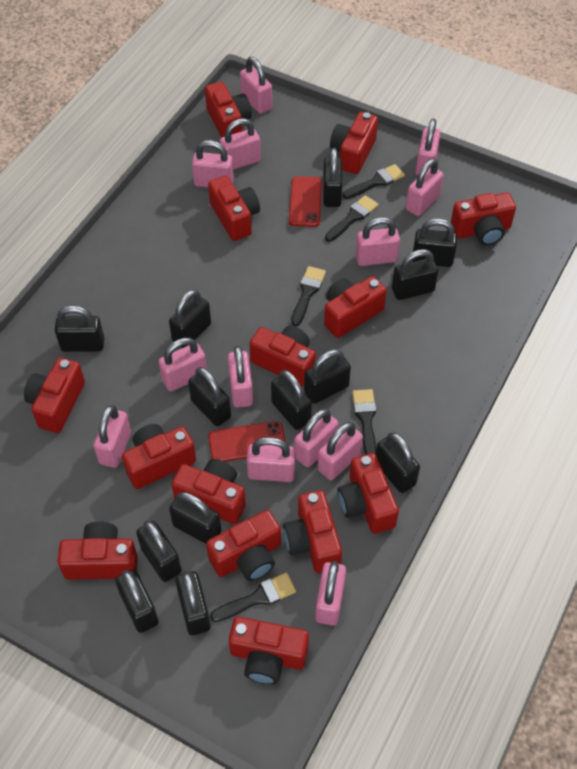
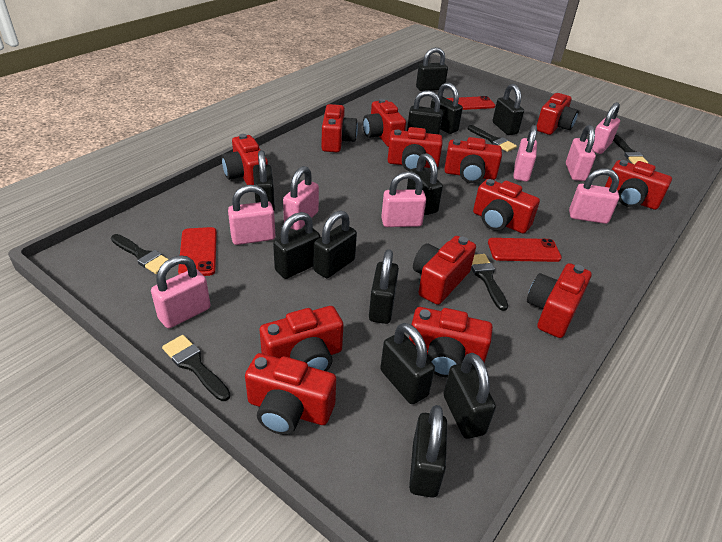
black padlock: [55,305,104,352] [115,569,158,633] [136,520,181,582] [169,289,211,348] [169,492,221,544] [175,571,211,635] [188,367,231,426] [271,370,312,430] [304,349,351,404] [323,148,343,207] [376,432,420,493] [392,249,438,300] [413,218,457,267] = 13 -> [253,150,275,210] [273,212,321,279] [314,210,357,278] [369,249,399,324] [380,323,435,404] [407,90,443,134] [407,153,443,215] [409,405,447,498] [416,47,448,91] [430,82,463,134] [444,353,496,439] [493,84,524,135] = 12
pink padlock: [93,405,131,468] [158,338,207,391] [192,140,234,187] [220,118,261,170] [228,346,253,408] [240,57,272,114] [247,437,295,482] [294,409,339,467] [315,561,346,626] [318,422,363,480] [355,217,400,266] [406,159,444,216] [415,119,441,176] = 13 -> [151,255,211,328] [228,185,275,245] [283,166,319,230] [381,172,426,227] [513,125,537,182] [566,125,596,181] [569,168,619,224] [592,102,620,154] = 8
red camera: [24,358,85,433] [58,522,138,580] [122,424,196,489] [172,459,246,524] [205,82,252,138] [206,510,281,581] [208,176,260,241] [229,616,309,684] [249,326,316,387] [283,490,342,573] [324,276,387,338] [330,112,378,174] [337,453,399,534] [451,193,516,246] = 14 -> [222,134,268,185] [245,353,336,435] [260,306,343,371] [321,104,358,152] [363,99,406,147] [388,127,442,171] [409,307,493,378] [413,236,476,305] [444,137,502,183] [473,179,540,234] [527,263,592,338] [537,93,579,135] [605,160,672,210] = 13
red phone: [208,421,286,462] [289,176,322,227] = 2 -> [178,227,217,276] [447,96,495,110] [488,238,562,262] = 3

